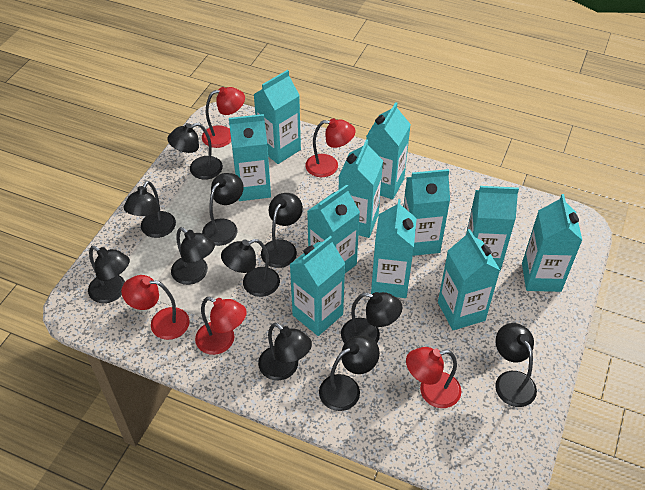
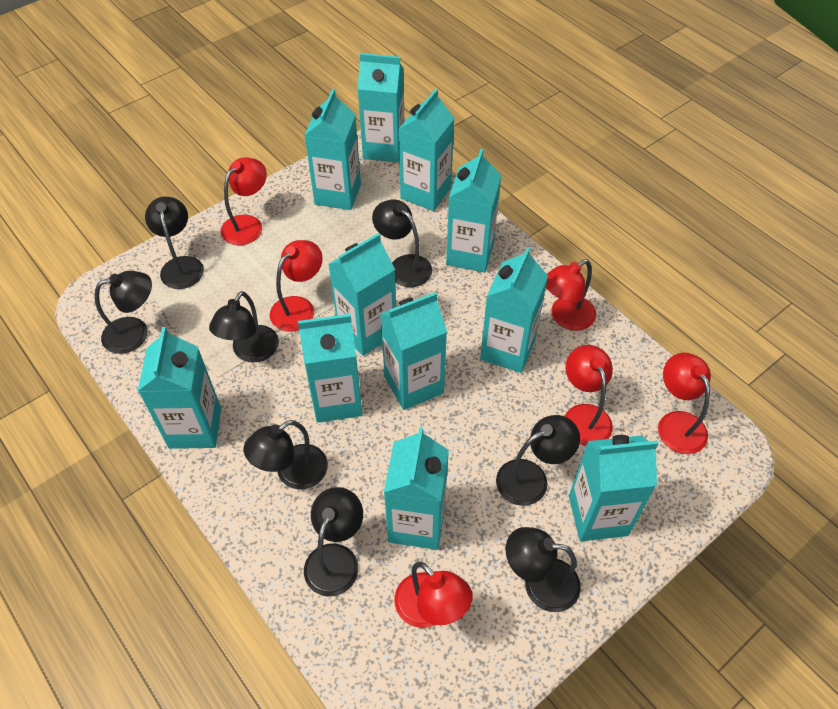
black lamp: [88,246,130,303] [124,181,176,238] [167,123,223,180] [171,227,215,285] [202,173,244,246] [221,239,280,297] [258,323,312,380] [261,193,303,268] [319,335,380,411] [341,292,403,343] [495,323,537,407] = 11 -> [95,271,152,354] [145,197,204,289] [209,291,279,362] [244,420,328,489] [304,487,363,597] [372,199,432,287] [496,415,580,506] [506,527,581,612] = 8
red lamp: [121,275,190,340] [195,297,247,355] [202,87,245,148] [305,118,355,177] [406,347,461,408] = 5 -> [221,157,267,245] [270,240,323,332] [394,562,473,628] [546,259,596,331] [565,345,613,446] [658,353,711,454] = 6

